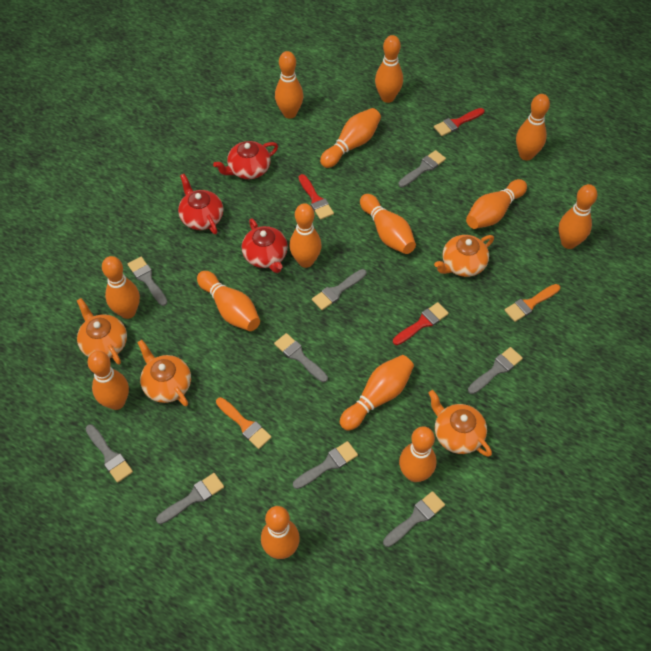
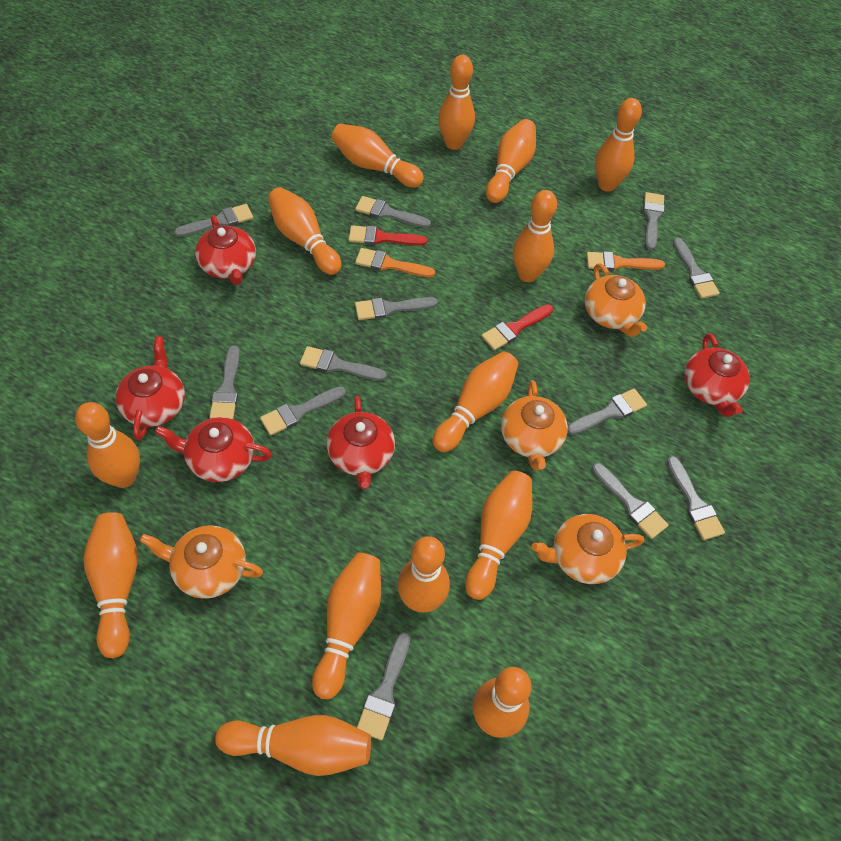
grey brush: [85,424,133,483] [128,257,168,306] [156,473,224,524] [274,333,328,382] [293,441,358,489] [312,269,366,310] [383,491,445,547] [399,150,446,187] [468,347,523,394] = 9 -> [174,204,253,237] [209,345,240,419] [260,386,346,436] [300,346,387,380] [355,196,431,228] [355,297,438,320] [357,632,410,740] [568,389,647,435] [592,463,668,539] [643,192,664,250] [667,456,725,540] [673,238,720,299] = 12
red brush: [299,174,334,220] [393,302,449,345] [434,108,484,136] = 3 -> [349,225,427,246] [482,304,553,350] = 2
red teapot: [178,174,223,234] [213,141,278,179] [242,218,288,273] = 3 -> [115,336,185,440] [155,417,272,482] [195,215,256,285] [327,396,395,489] [684,333,750,417] = 5

